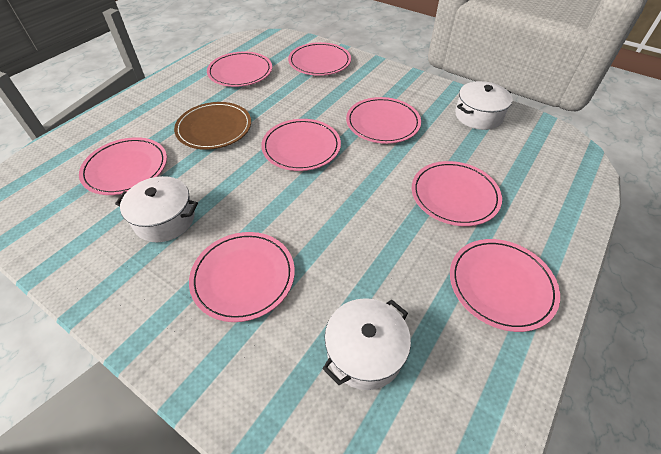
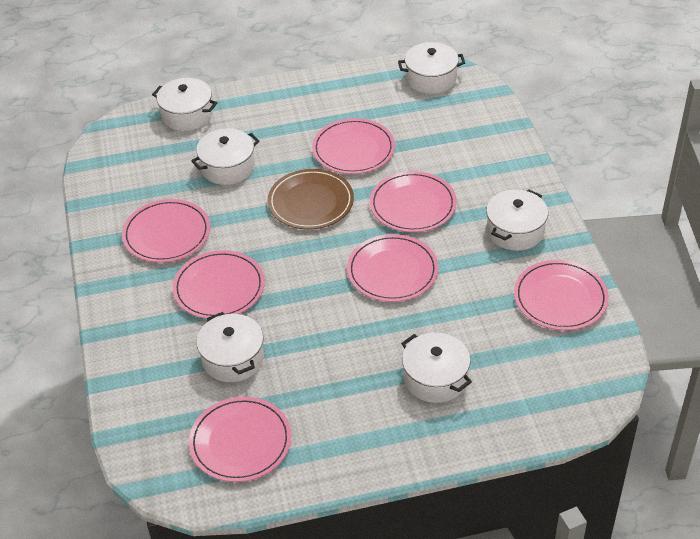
pink plate: [79,137,167,195] [189,232,295,322] [207,52,272,87] [261,119,341,171] [288,42,351,76] [346,97,421,144] [412,161,502,226] [450,239,560,332] = 8 -> [122,199,210,263] [173,250,265,319] [189,397,291,482] [312,118,395,174] [347,234,438,302] [370,171,457,232] [514,260,609,330] = 7
white pot: [115,176,198,242] [322,298,411,390] [455,81,512,130] = 3 -> [152,78,217,131] [191,128,260,185] [196,312,264,382] [398,42,465,94] [401,333,472,403] [486,189,548,251] = 6

